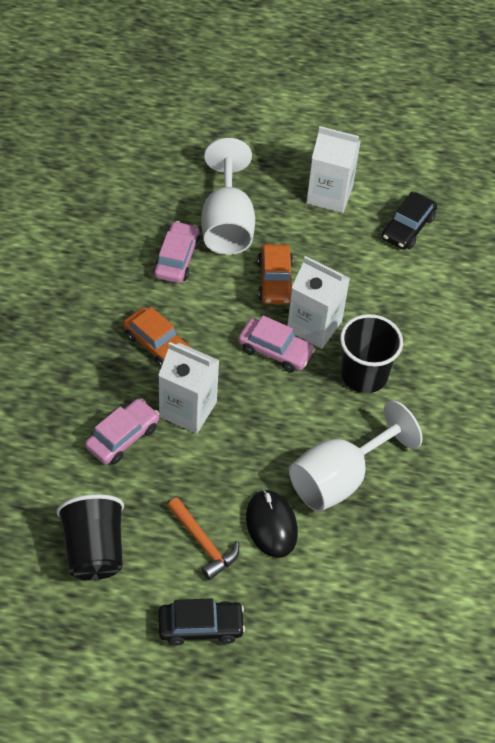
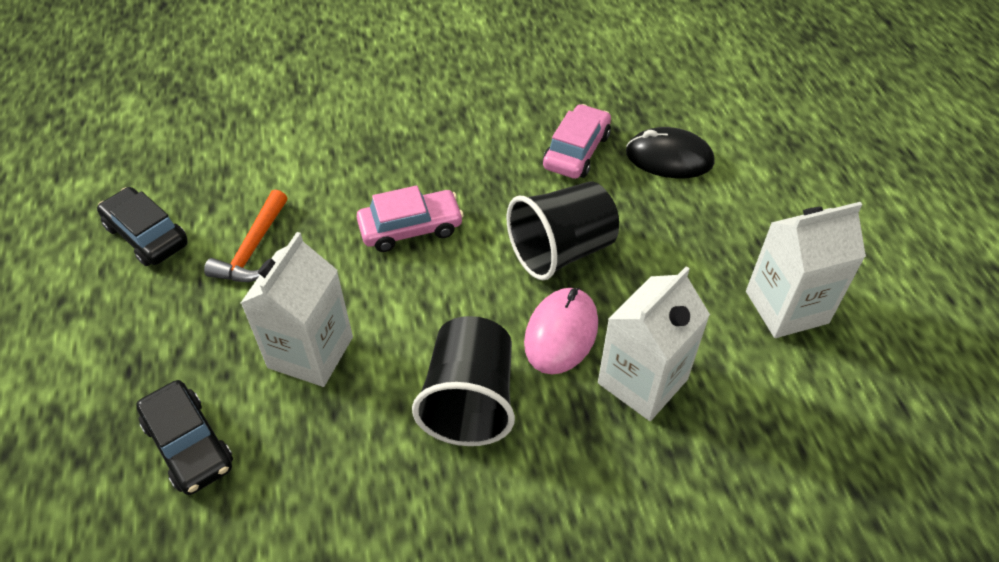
orange car: [123,307,191,368] [258,244,293,305] = 2 -> none = 0
pink car: [85,398,160,464] [153,221,200,283] [238,315,315,372] = 3 -> [357,185,464,252] [543,104,611,179] = 2
pink mouse: none = 0 -> [524,288,598,374] = 1
white goblet: [201,138,255,255] [289,400,422,512] = 2 -> none = 0

